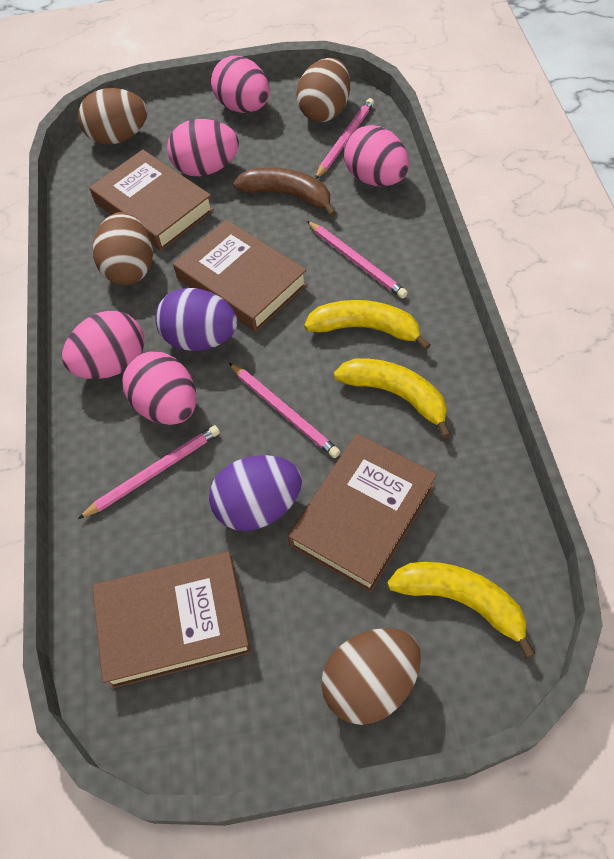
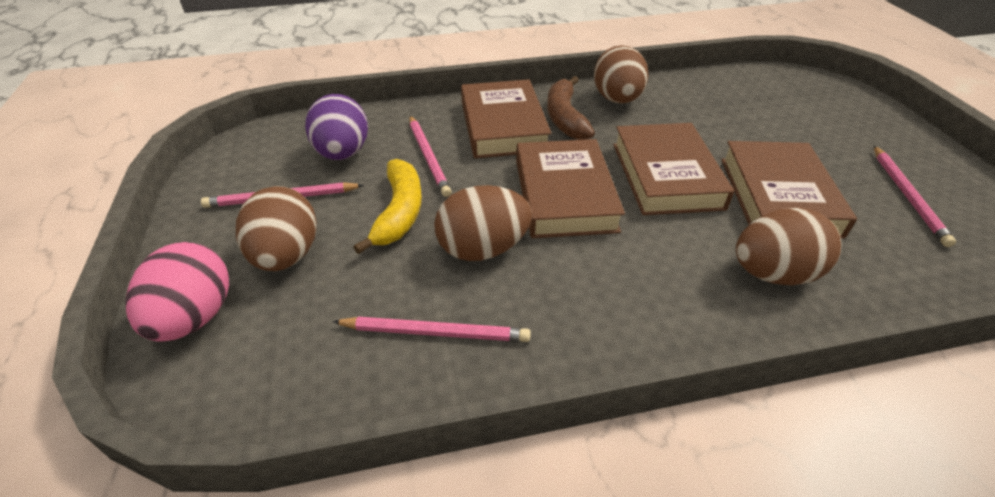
pink egg: [62,311,144,379] [122,351,196,425] [167,119,239,176] [211,56,270,113] [344,125,409,187] = 5 -> [125,242,229,342] = 1
purple egg: [155,288,238,351] [209,455,302,531] = 2 -> [305,94,368,160] = 1
yellow banana: [304,300,431,350] [334,358,451,439] [387,562,535,659] = 3 -> [354,159,422,254] = 1

